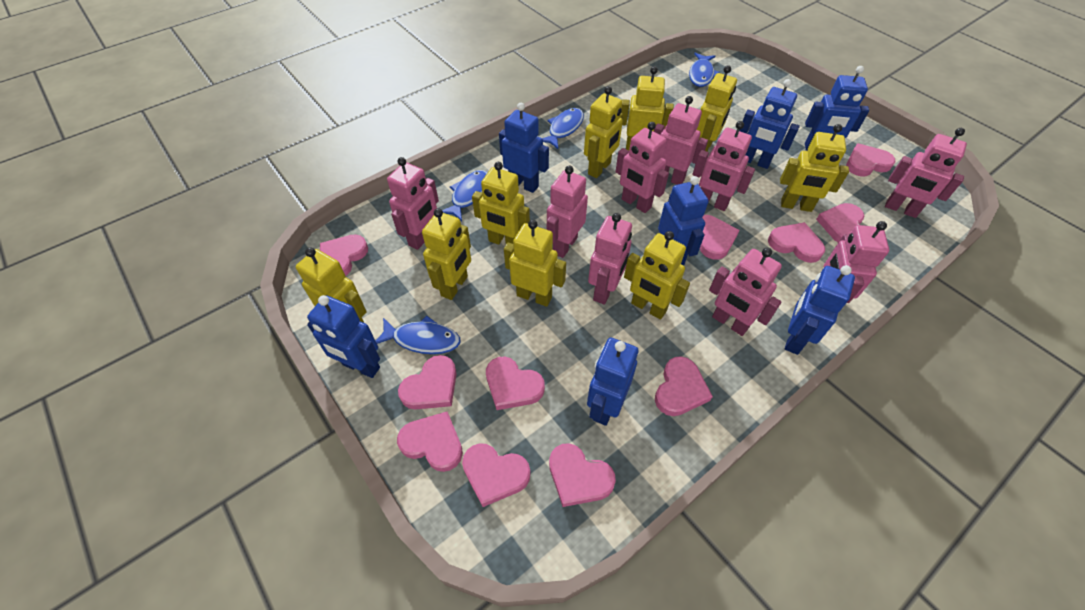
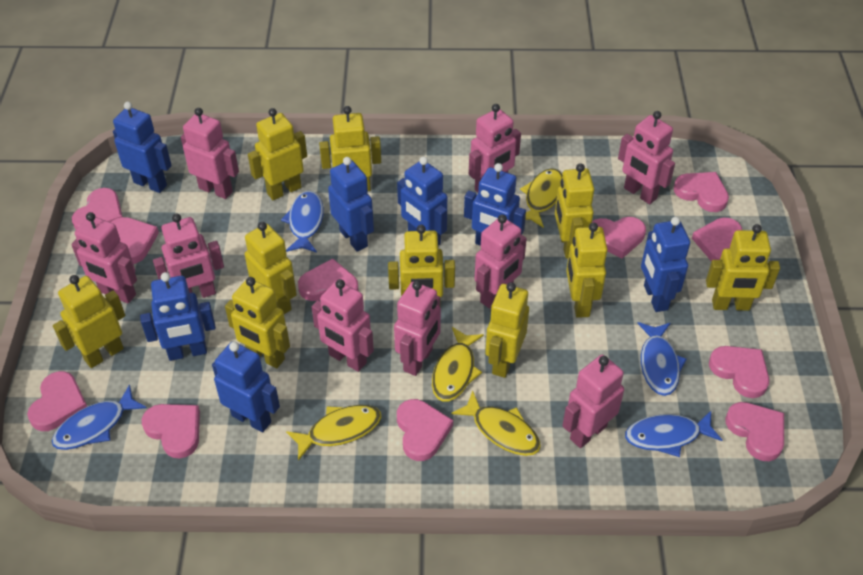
yellow fish: none = 0 -> [286,405,381,461] [432,327,484,402] [452,391,541,456] [520,168,562,228] = 4
yellow robot: [296,247,367,323] [422,208,471,300] [472,162,530,244] [504,220,566,307] [584,86,623,178] [621,66,674,151] [624,231,690,319] [697,65,737,152] [780,124,849,212] = 9 -> [53,275,125,368] [225,277,290,368] [245,222,297,314] [248,108,307,200] [319,106,381,191] [388,225,455,297] [485,282,529,378] [555,163,594,258] [566,223,608,318] [706,224,780,311] = 10

